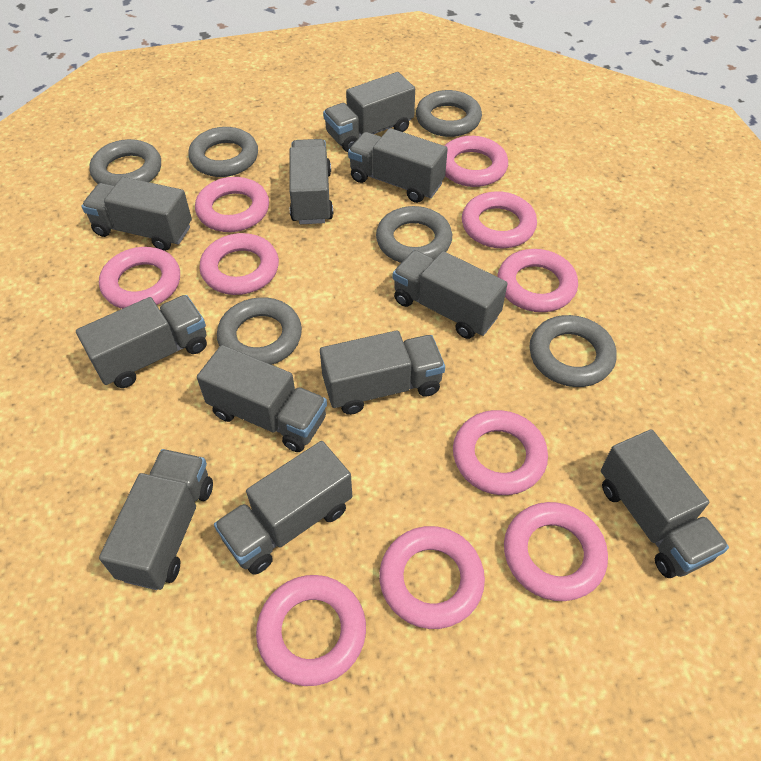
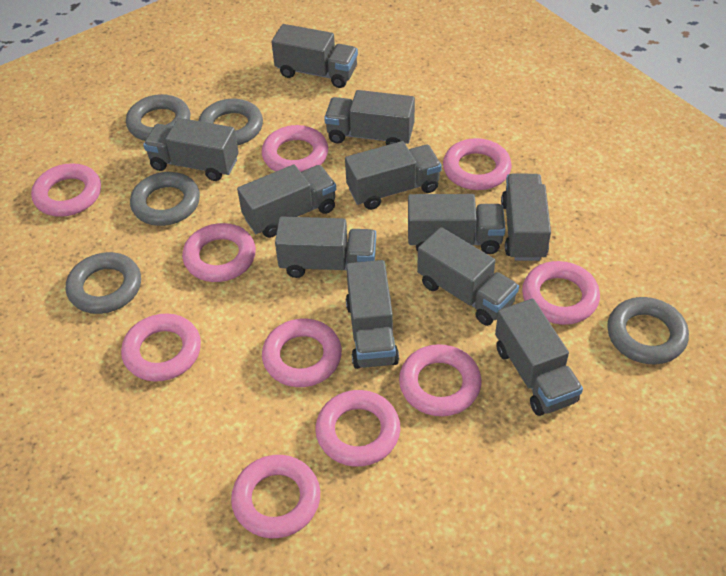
grey ring: [89,139,161,186] [188,127,258,177] [217,297,302,365] [376,206,452,263] [416,90,482,137] [529,315,617,387] = 6 -> [66,252,141,314] [126,94,190,141] [130,172,200,226] [199,99,263,146] [607,297,689,364] = 5

